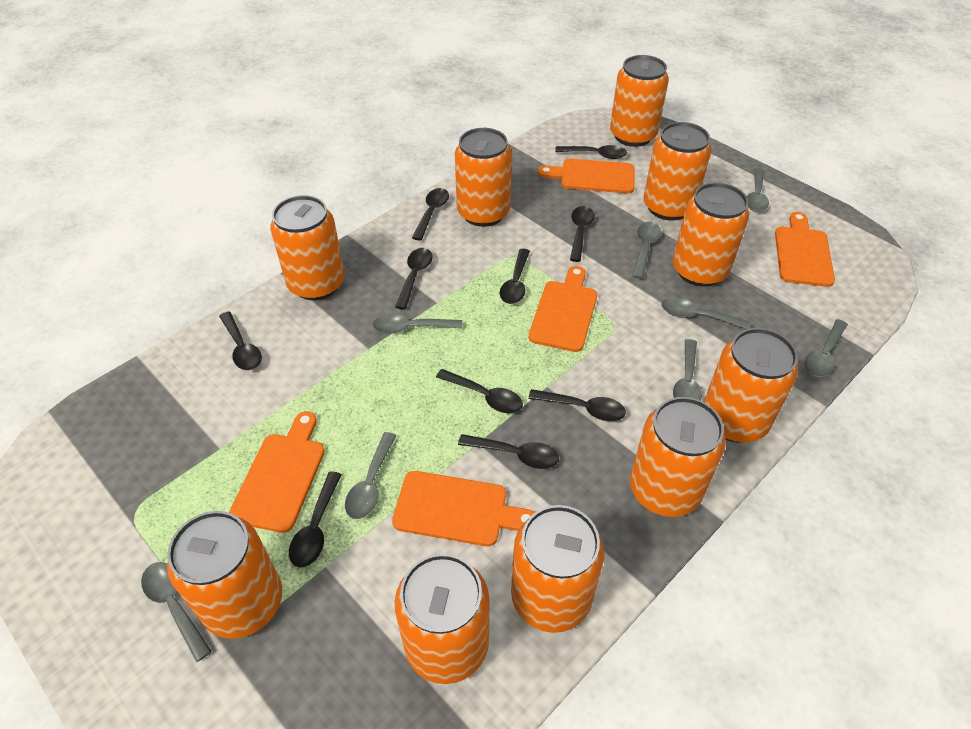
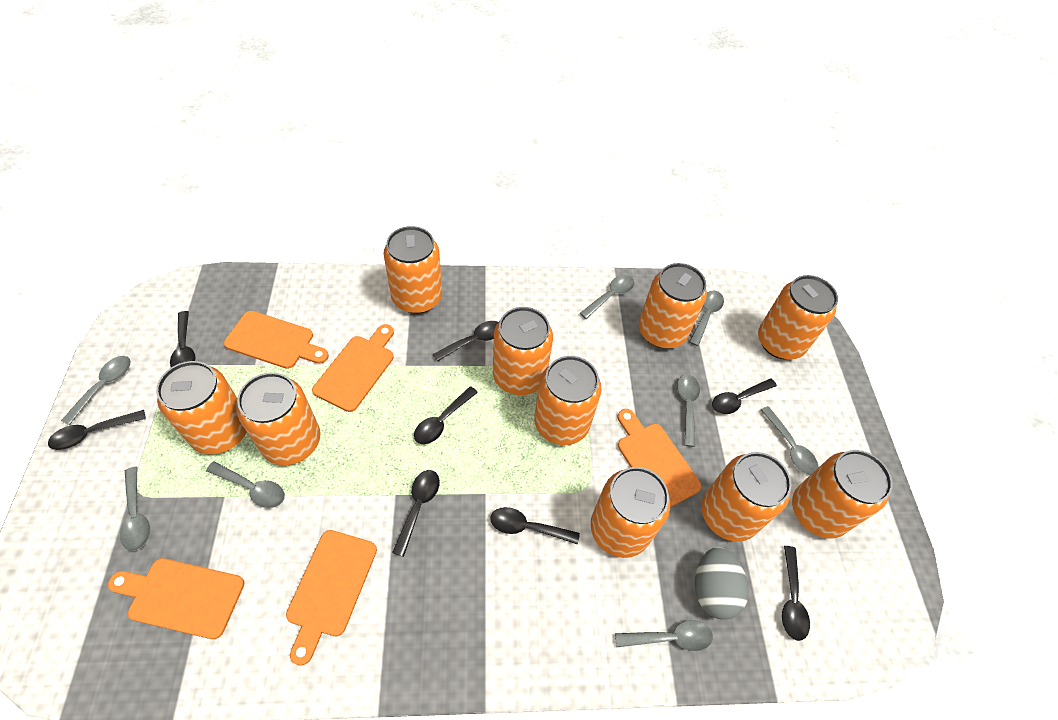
black spoon: [219,312,262,370] [289,472,342,568] [395,248,433,310] [412,188,449,241] [436,369,523,414] [458,434,559,469] [500,249,530,304] [528,389,626,421] [555,145,627,159] [570,206,595,262] = 10 -> [48,410,146,450] [170,311,195,367] [392,470,440,557] [414,386,478,444] [433,321,498,362] [490,507,580,544] [712,378,777,414] [782,546,810,641] = 8
grey egg: none = 0 -> [695,547,749,620] = 1

